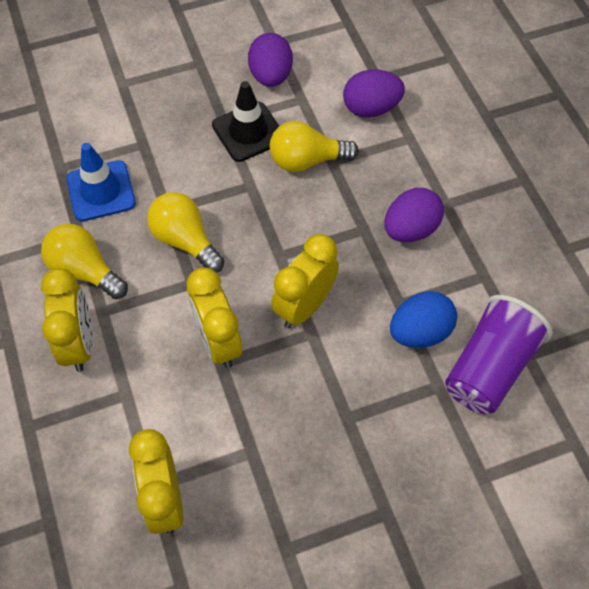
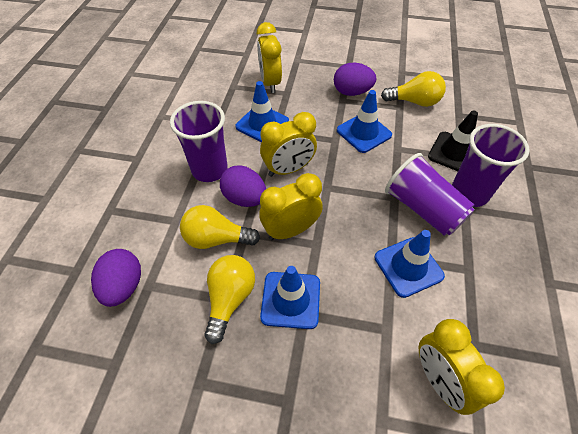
blue egg: [390,291,457,348] = 1 -> none = 0
blue traffic cone: [66,143,136,221] = 1 -> [235,81,289,142] [260,266,320,329] [337,90,392,153] [374,230,445,298] = 4
purple cup: [445,295,553,414] = 1 -> [170,101,228,182] [385,153,475,236] [452,124,530,207] = 3

